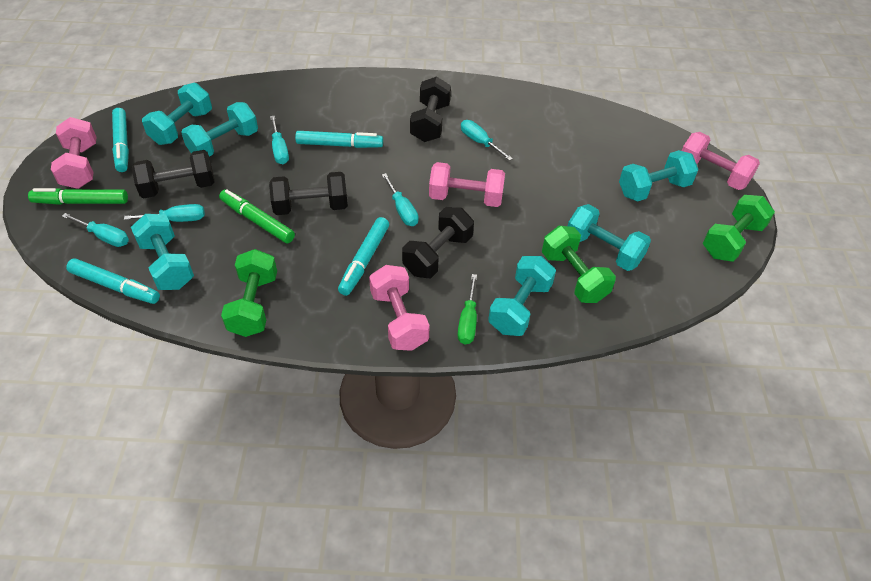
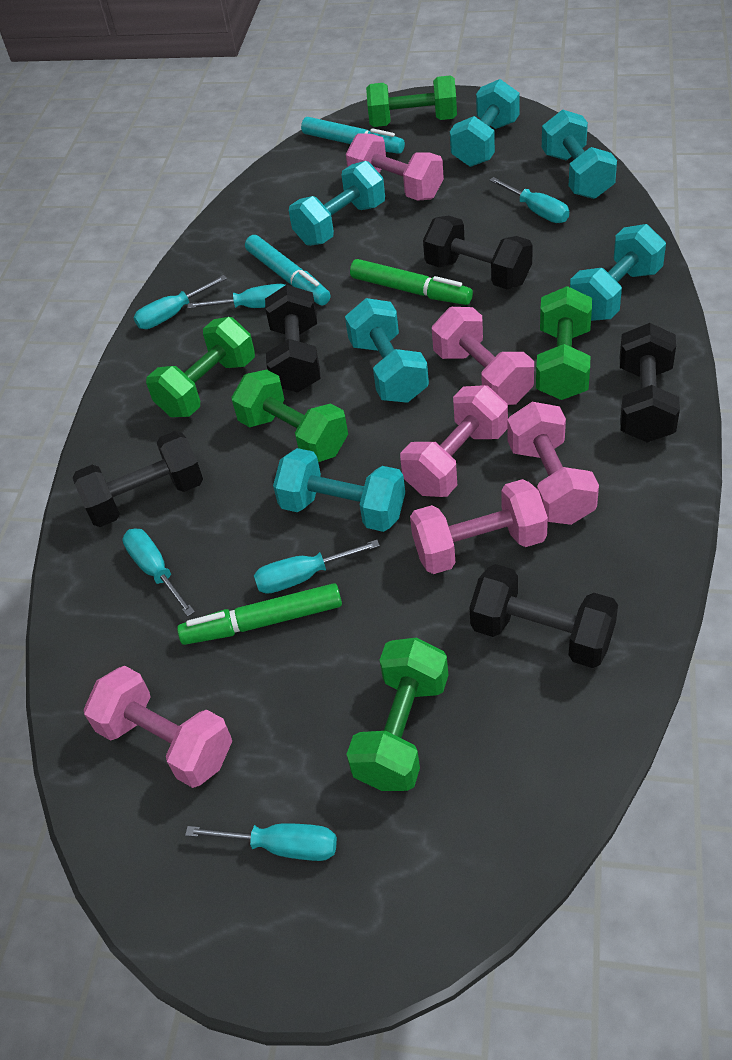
black dumbbell: [131,150,214,198] [269,172,348,215] [402,207,474,278] [410,76,451,142] = 4 -> [73,431,203,527] [265,285,321,393] [423,216,533,290] [470,564,618,668] [620,323,680,443] = 5
green dumbbell: [221,249,277,337] [542,226,616,303] [703,195,775,262] = 3 -> [146,317,255,417] [231,370,348,462] [346,637,448,791] [366,75,457,127] [536,286,592,400] = 5
green screwdriver: [458,274,477,344] = 1 -> none = 0
pink dumbbell: [51,117,96,189] [369,265,430,351] [429,162,505,207] [682,132,760,190] = 4 -> [84,666,232,788] [346,133,444,201] [400,385,508,497] [410,479,548,574] [432,307,534,405] [507,402,599,525] = 6
turquoise marker: [66,258,160,304] [112,108,129,172] [295,131,383,148] [338,217,389,296] = 4 -> [245,235,331,305] [301,117,405,154] = 2
turquoise screwdriver: [62,213,129,247] [124,204,205,222] [270,116,289,164] [382,173,418,226] [461,120,513,161] = 5 -> [123,529,195,616] [133,275,227,329] [185,823,337,861] [187,284,285,309] [254,540,380,594] [489,177,569,223] = 6

